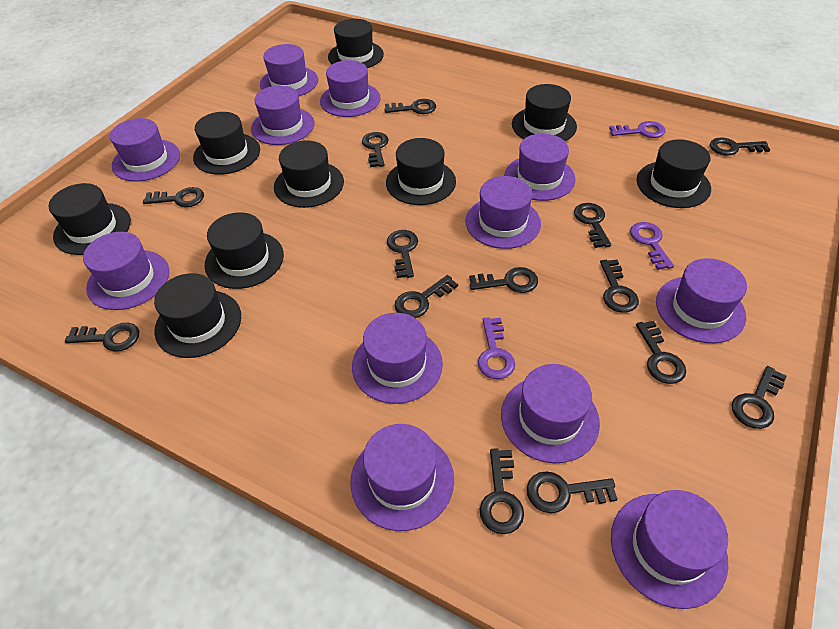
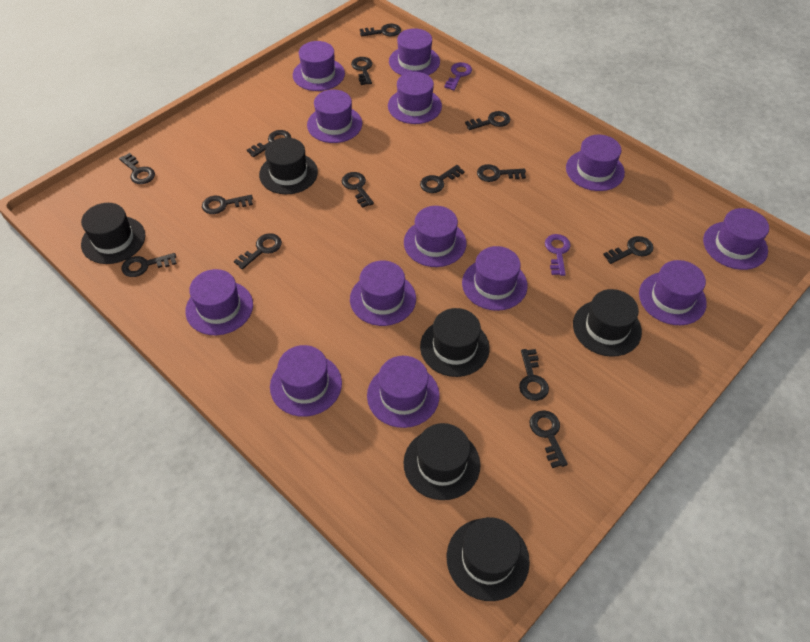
black hat: [49,183,131,255] [154,273,241,358] [193,112,260,175] [205,212,284,289] [274,140,344,208] [328,19,384,68] [386,138,456,205] [512,84,577,141] [637,139,711,208] = 9 -> [81,203,145,264] [259,138,318,194] [403,423,481,500] [420,308,490,377] [447,517,530,601] [573,289,642,357] = 6
purple hat: [83,232,169,310] [110,118,180,182] [251,85,315,145] [260,44,318,96] [320,60,381,117] [350,424,454,531] [352,313,443,404] [465,176,541,249] [501,364,600,463] [504,134,576,201] [611,490,728,609] [656,258,747,343] = 12 -> [185,269,253,335] [270,345,342,417] [293,41,345,91] [307,90,362,143] [350,261,416,326] [367,356,440,428] [388,72,442,124] [389,28,440,76] [404,206,466,267] [462,246,528,311] [566,135,625,191] [639,260,707,325] [703,208,769,270] = 13
purple key: [478,317,515,379] [609,121,666,138] [630,222,674,270] = 3 -> [444,62,472,90] [545,234,571,276] = 2

